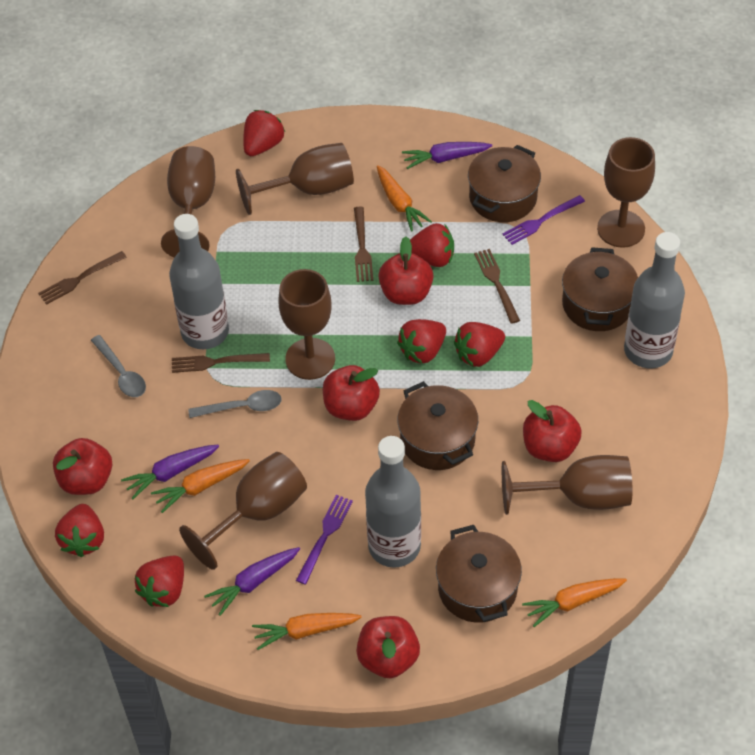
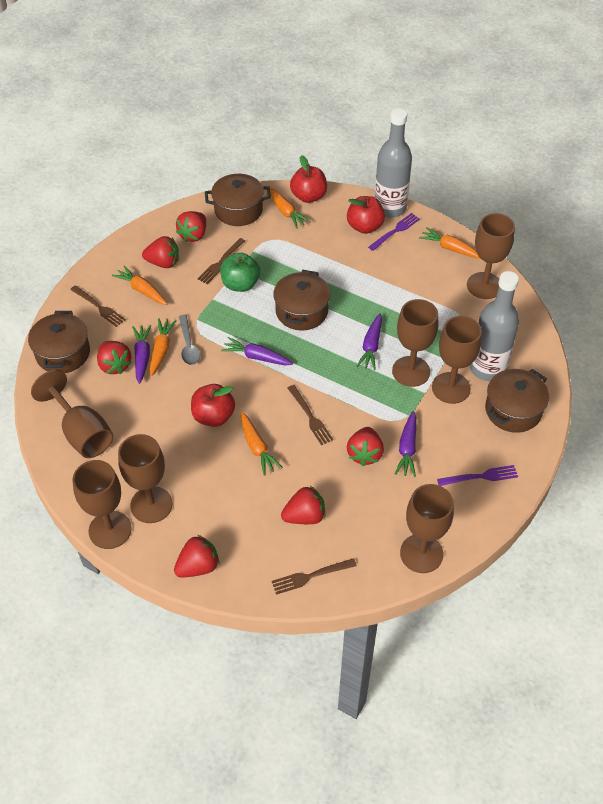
brown goblet: [161,146,215,258] [179,452,307,570] [236,143,354,215] [278,269,335,380] [502,455,633,515] [597,137,655,248] = 6 -> [31,370,114,458] [72,460,132,549] [118,434,172,523] [392,299,438,387] [400,484,454,573] [432,316,482,404] [467,213,515,299] = 7
green apple: none = 0 -> [220,253,260,292] = 1
grey bottle: [169,214,229,349] [365,436,421,568] [624,232,685,368] = 3 -> [374,108,412,218] [469,271,519,381] = 2
grey spoon: [91,335,146,397] [188,390,282,418] = 2 -> [179,315,200,365] = 1
orange carrot: [151,459,250,513] [252,613,362,650] [377,165,432,232] [522,578,627,627] = 4 -> [112,265,167,305] [149,318,177,376] [241,412,283,476] [269,187,311,229] [419,227,480,258] = 5
purple carrot: [121,445,219,499] [204,547,300,616] [402,142,492,169] = 3 -> [132,325,151,384] [221,337,293,365] [356,313,382,370] [395,411,417,477] = 4
red apple: [53,438,112,495] [323,365,380,421] [356,616,420,678] [378,237,434,305] [523,400,582,462] = 5 -> [191,384,235,427] [290,155,327,203] [347,196,385,234] = 3

